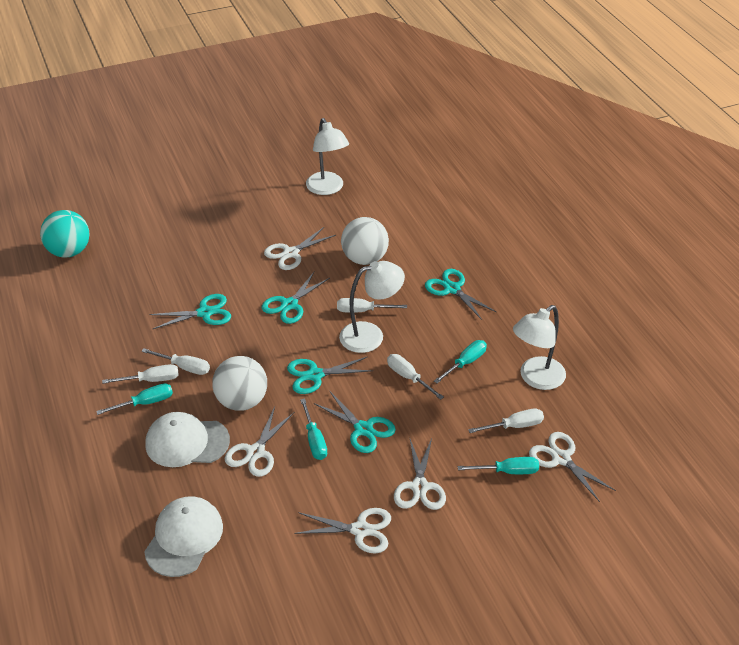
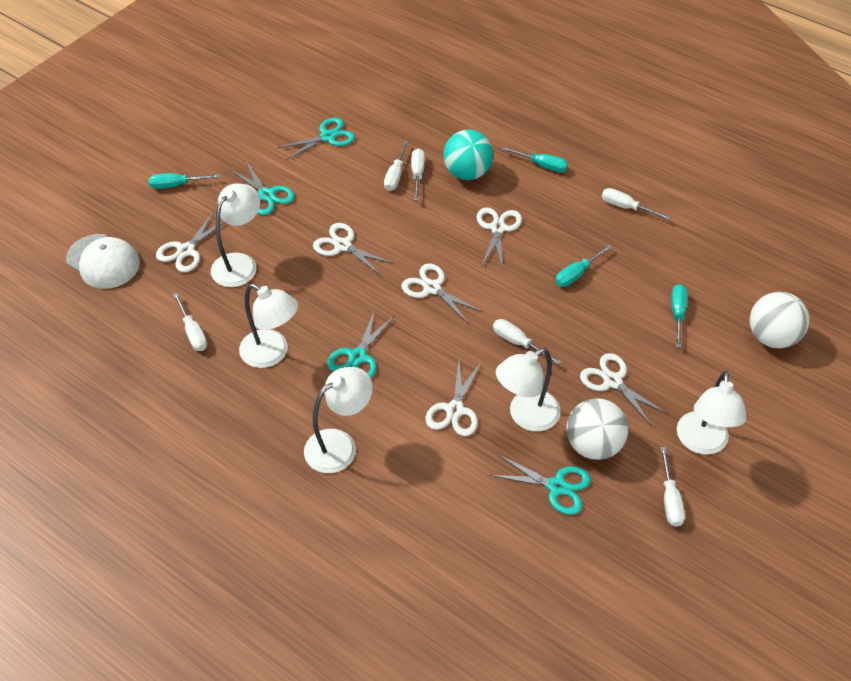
turquoise scissors: [149,294,231,329] [262,272,330,324] [287,357,373,394] [314,392,396,453] [425,269,497,320] = 5 -> [229,161,294,215] [277,118,355,160] [327,310,395,378] [490,455,591,515] = 4
white cap: [144,496,223,577] [145,412,230,467] = 2 -> [66,234,140,289] = 1
white lamp: [306,118,349,195] [339,261,405,353] [513,305,566,390] = 3 -> [211,183,260,287] [239,284,298,368] [304,367,373,473] [496,348,561,431] [677,371,747,455] = 5
white scissors: [225,407,294,477] [264,227,336,270] [294,508,391,553] [394,438,446,510] [529,432,616,502] = 5 -> [156,211,225,272] [313,223,394,276] [401,263,483,324] [425,362,481,436] [476,207,522,270] [580,353,668,426] = 6
white screwdriver: [102,364,179,384] [141,348,210,375] [337,298,407,313] [387,354,444,400] [468,409,544,433] = 5 -> [173,293,207,351] [384,141,409,191] [411,148,425,201] [493,319,561,365] [602,188,670,220] [660,447,685,527] = 6

